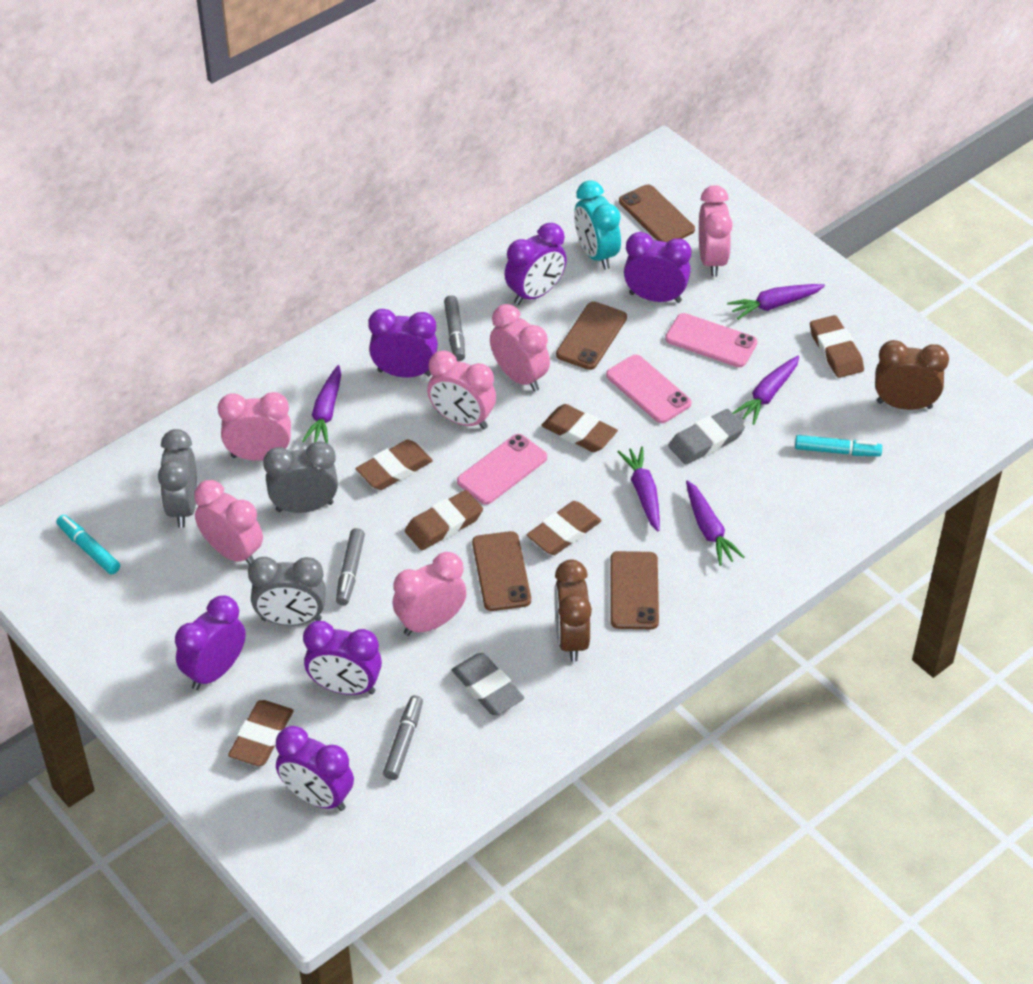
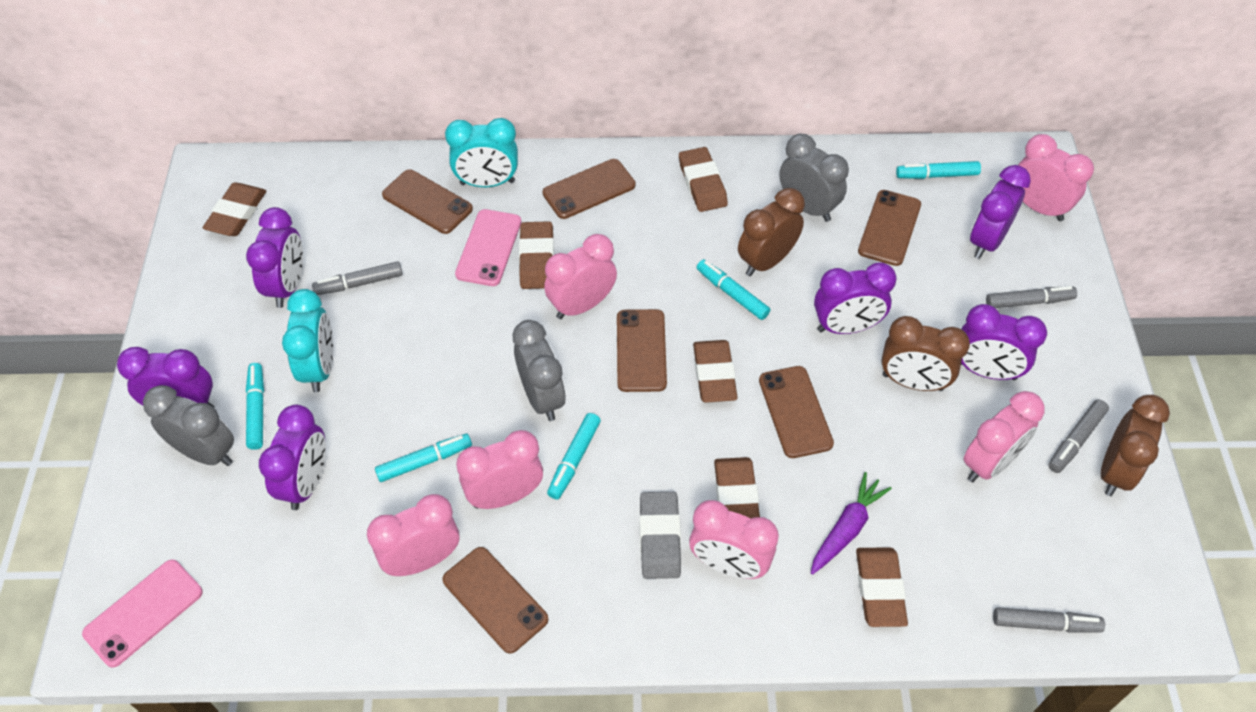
brown clock: [554,560,592,662] [875,340,949,410] = 2 -> [738,188,805,276] [881,316,970,391] [1101,395,1170,496] = 3
brown phone: [472,531,531,611] [556,302,627,370] [610,551,659,629] [619,184,695,242] = 4 -> [382,170,473,234] [442,547,548,654] [543,159,635,219] [617,309,667,392] [759,366,834,458] [858,190,921,266] = 6
grey eraser: [452,653,524,715] [668,409,745,465] = 2 -> [640,492,681,579] = 1
grey marker: [336,528,365,605] [383,695,423,780] [444,295,465,361] = 3 -> [312,261,403,295] [986,286,1077,308] [993,607,1105,633] [1048,399,1109,473] = 4
pink phone: [457,434,547,505] [606,355,691,423] [665,313,757,367] = 3 -> [82,560,203,668] [455,209,521,286] = 2
purple carrot: [302,365,341,443] [617,446,660,531] [686,480,745,566] [727,284,825,320] [733,355,799,425] = 5 -> [811,472,892,575] = 1
turquoise clock: [574,180,621,270] = 1 -> [282,289,333,392] [445,118,518,187] = 2
turquoise marker: [57,515,120,575] [795,435,882,456] = 2 -> [246,363,264,450] [375,434,472,482] [547,413,601,500] [697,259,770,320] [896,161,981,179] = 5

